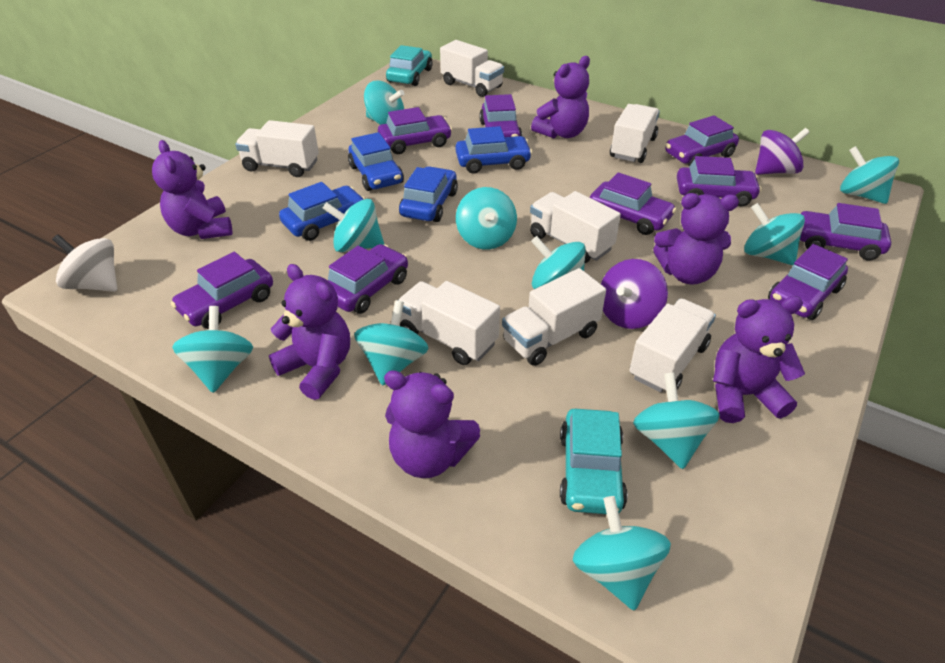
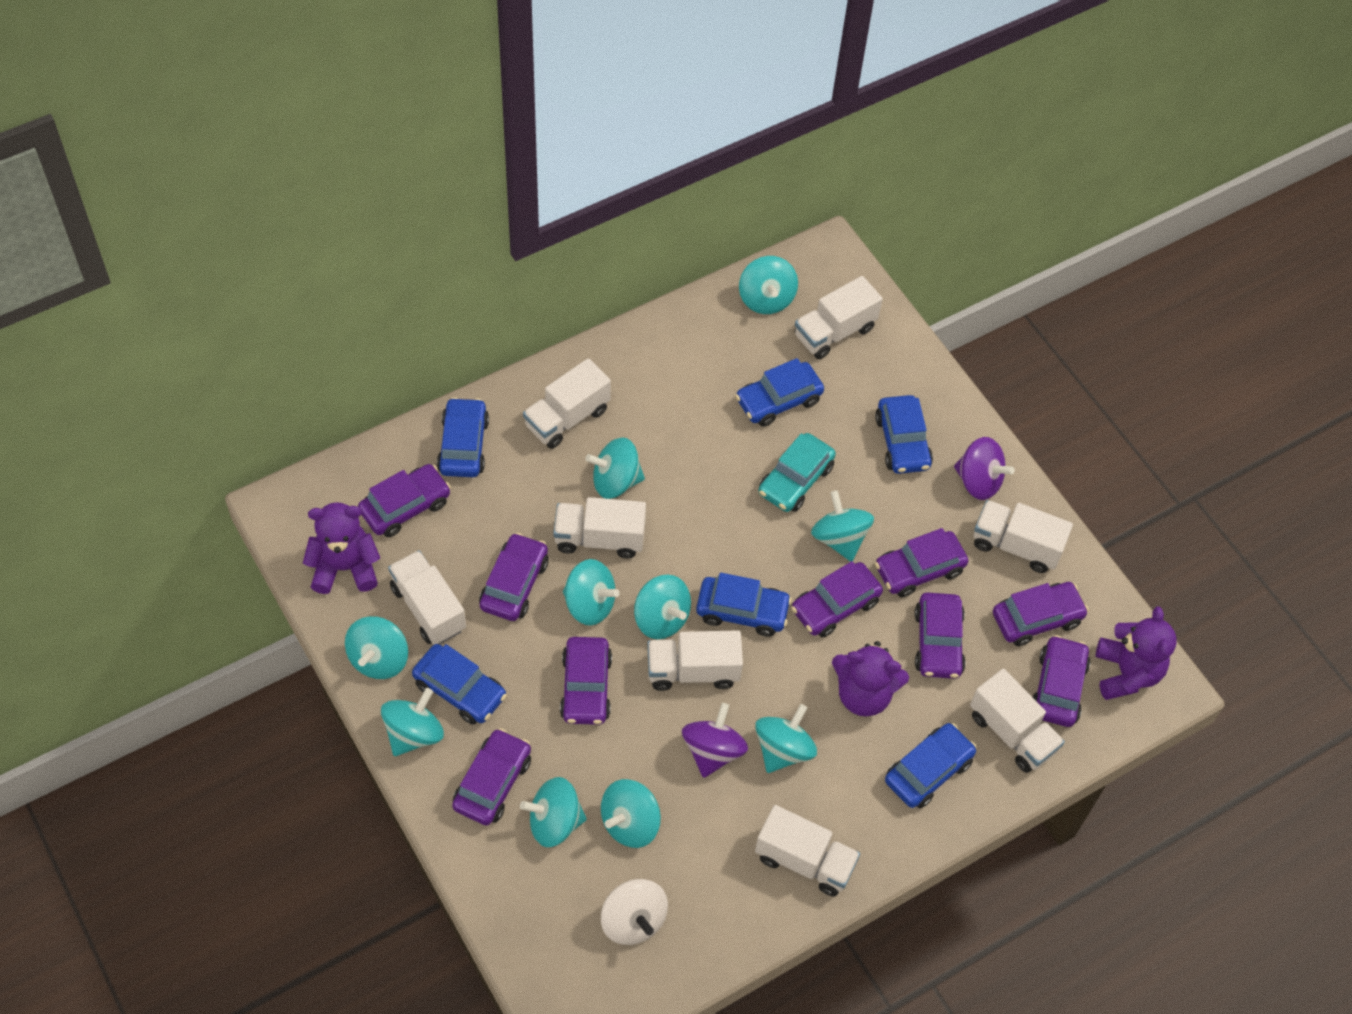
blue car: [279,182,365,241] [348,132,404,191] [399,166,458,222] [455,126,532,173] = 4 -> [412,644,507,725] [437,397,489,477] [696,573,792,637] [735,358,824,427] [875,395,933,474] [885,723,977,808] = 6
purple teddy bear: [152,140,233,239] [269,264,350,400] [384,370,480,478] [531,56,590,138] [653,193,739,285] [713,296,805,423] = 6 -> [303,502,380,594] [832,641,909,717] [1096,606,1177,700] = 3
turquoise car: [386,45,433,86] [560,409,628,514] = 2 -> [758,433,836,512] = 1
white truck: [235,120,319,177] [398,281,500,365] [440,40,504,97] [502,268,606,366] [530,191,621,263] [610,104,660,163] [629,299,716,393] = 7 -> [388,550,466,645] [523,358,611,449] [553,497,646,558] [647,630,743,691] [755,805,860,896] [795,276,883,359] [970,669,1065,773] [974,500,1073,573] = 8

